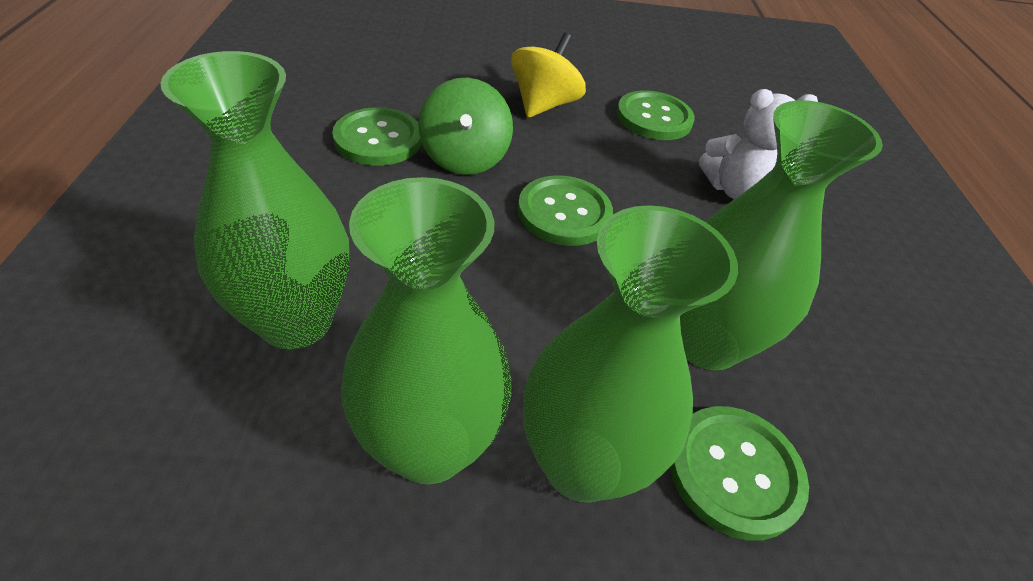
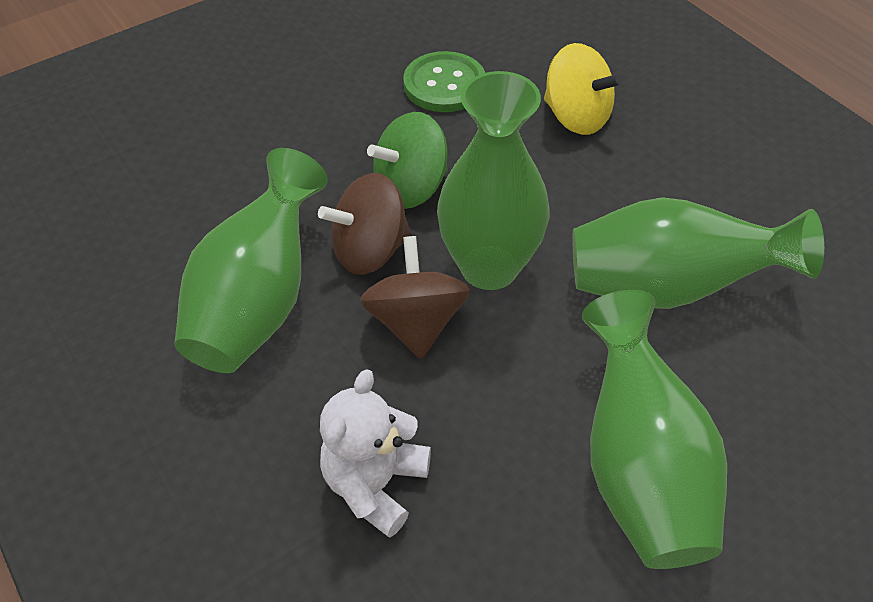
brown spinning top: none = 0 -> [318,173,411,275] [360,236,470,359] = 2
green button: [332,107,422,166] [518,175,613,246] [617,90,695,140] [670,406,809,541] = 4 -> [403,51,486,112] = 1

